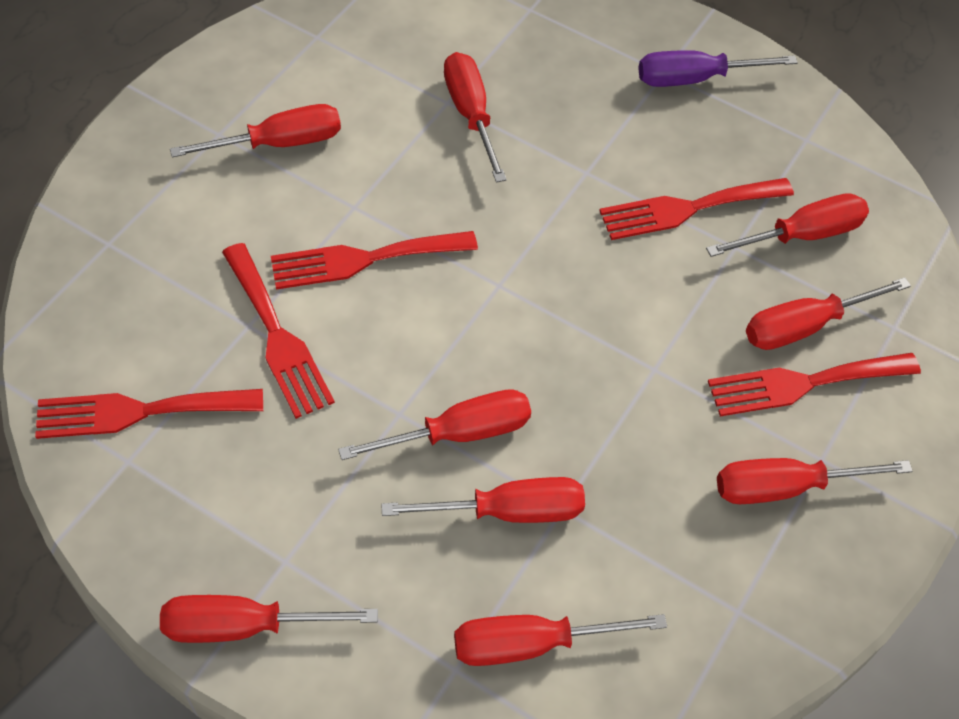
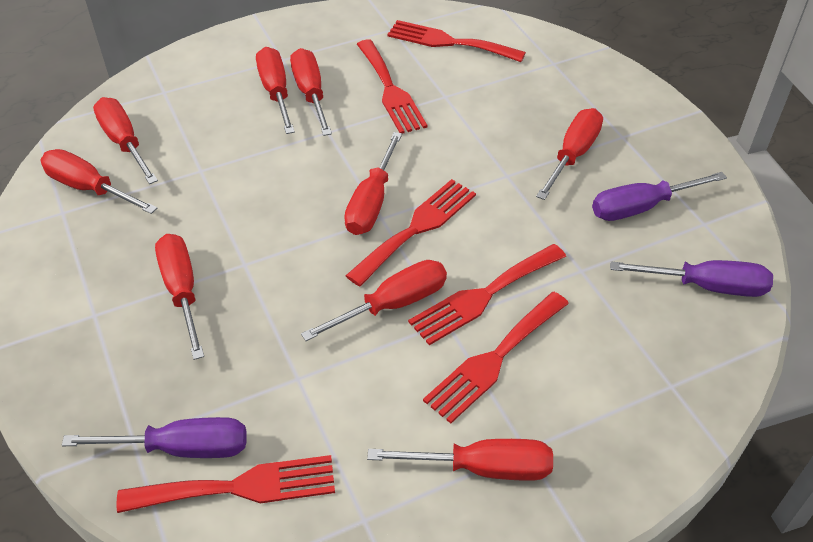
purple screwdriver: [638,50,798,87] = 1 -> [61,417,247,458] [592,172,727,221] [610,260,773,297] = 3
red fork: [35,389,263,439] [222,243,335,419] [271,231,478,290] [599,178,794,240] [708,353,921,416] = 5 -> [116,455,335,513] [345,179,476,286] [357,39,428,134] [387,20,526,62] [408,244,566,345] [423,292,569,424] = 6

